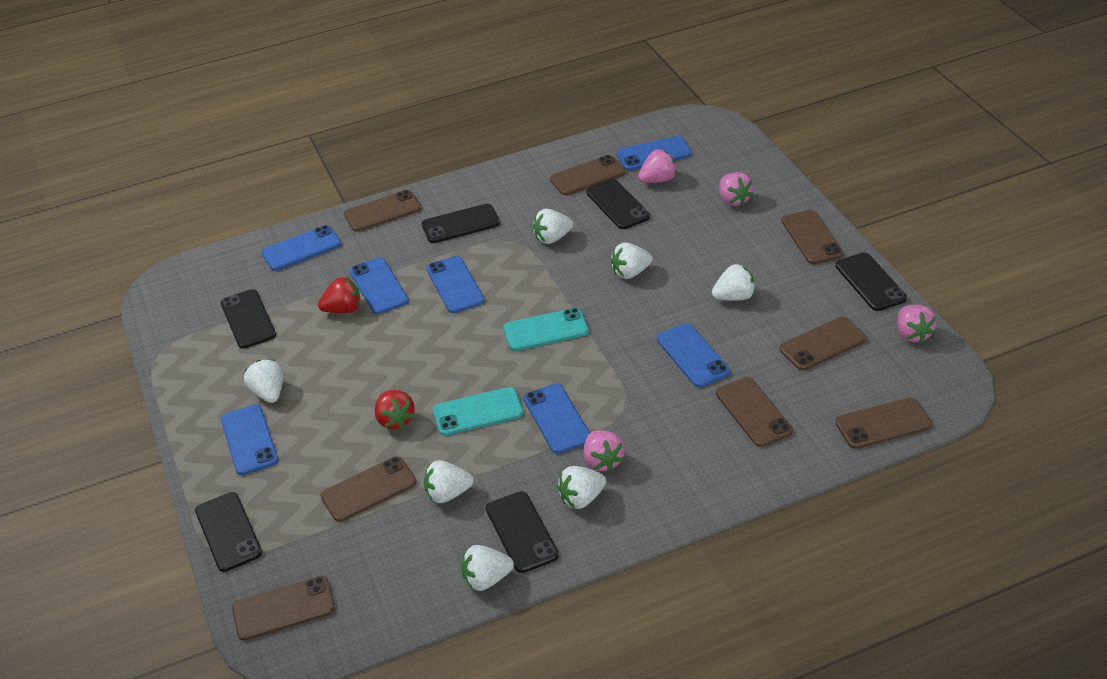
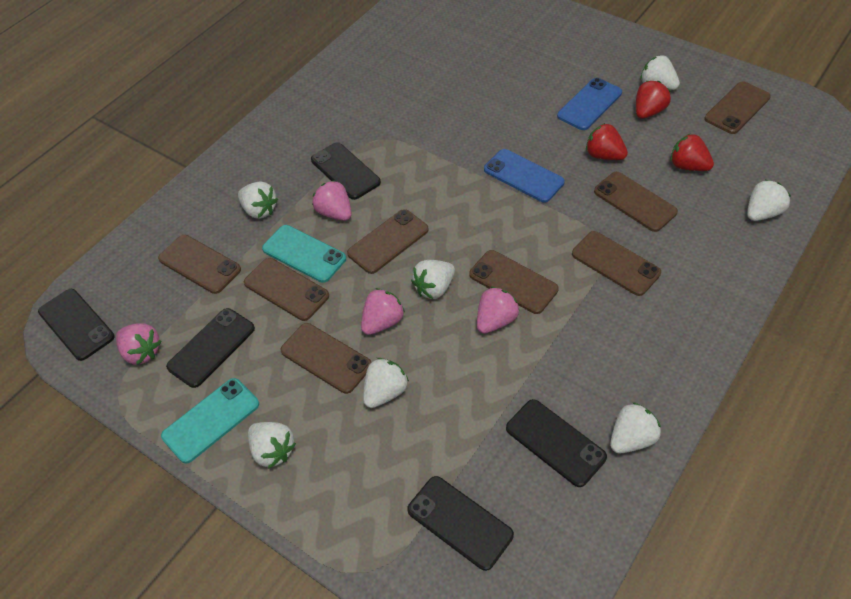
black phone: [195,492,262,572] [221,289,276,349] [422,204,500,243] [486,491,559,573] [586,179,650,229] [836,252,907,311] = 6 -> [38,289,115,361] [166,308,255,388] [311,142,381,200] [407,476,514,571] [506,399,607,487] = 5
blue phone: [221,404,278,475] [261,225,341,271] [350,258,409,314] [426,256,484,313] [524,384,590,454] [617,136,692,171] [657,323,730,387] = 7 -> [484,149,565,203] [557,78,622,130] = 2
red strawberry: [318,277,360,313] [375,390,415,429] = 2 -> [586,123,628,160] [636,81,671,119] [671,134,714,171] = 3

